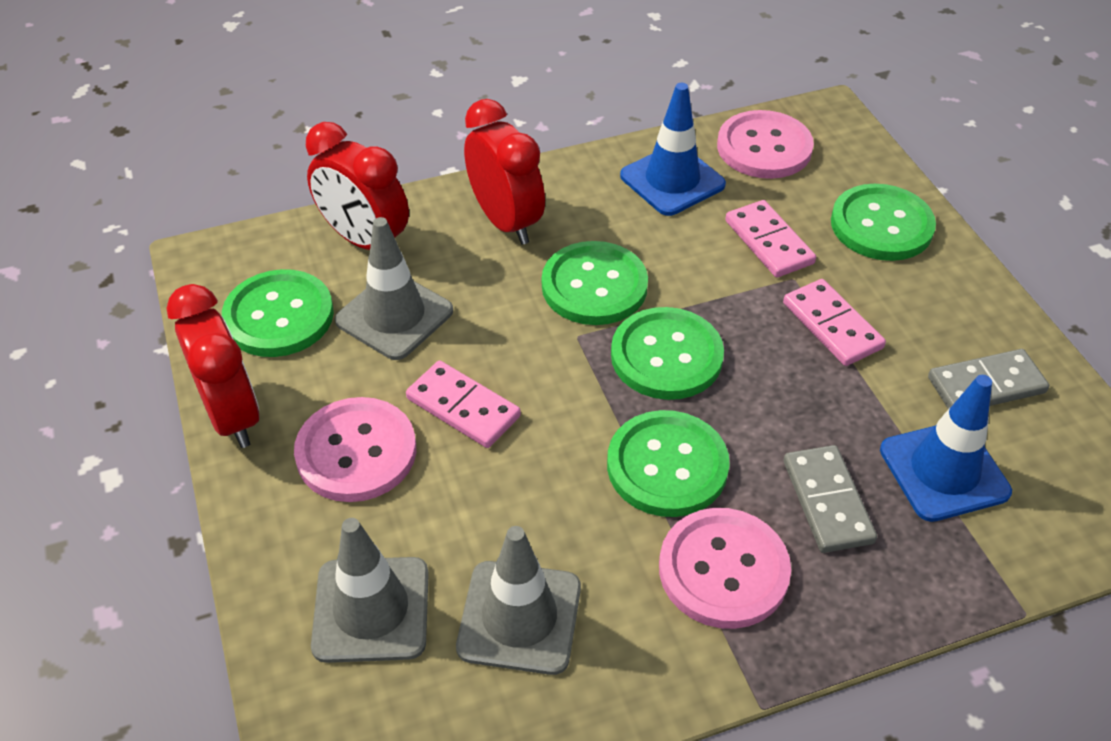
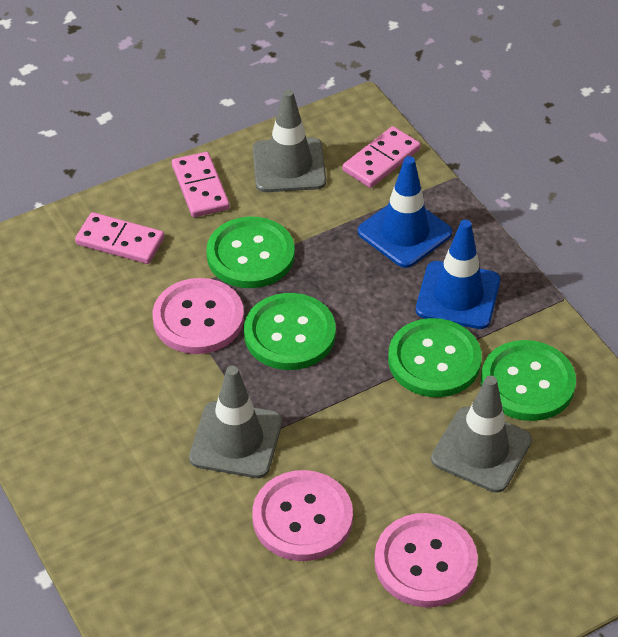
green button: [222,269,334,357] [542,241,648,325] [607,410,730,517] [611,307,724,400] [831,184,936,261] = 5 -> [206,217,295,288] [244,293,336,370] [388,318,482,397] [481,340,576,421] = 4
grey domino: [783,445,877,553] [928,349,1049,409] = 2 -> none = 0
red clock: [166,284,259,448] [306,122,409,250] [464,99,545,245] = 3 -> none = 0

